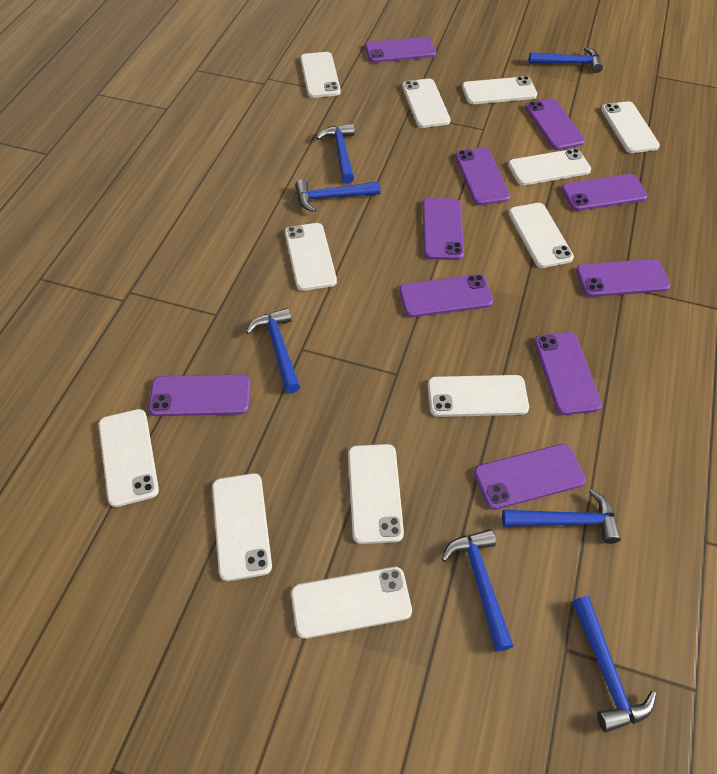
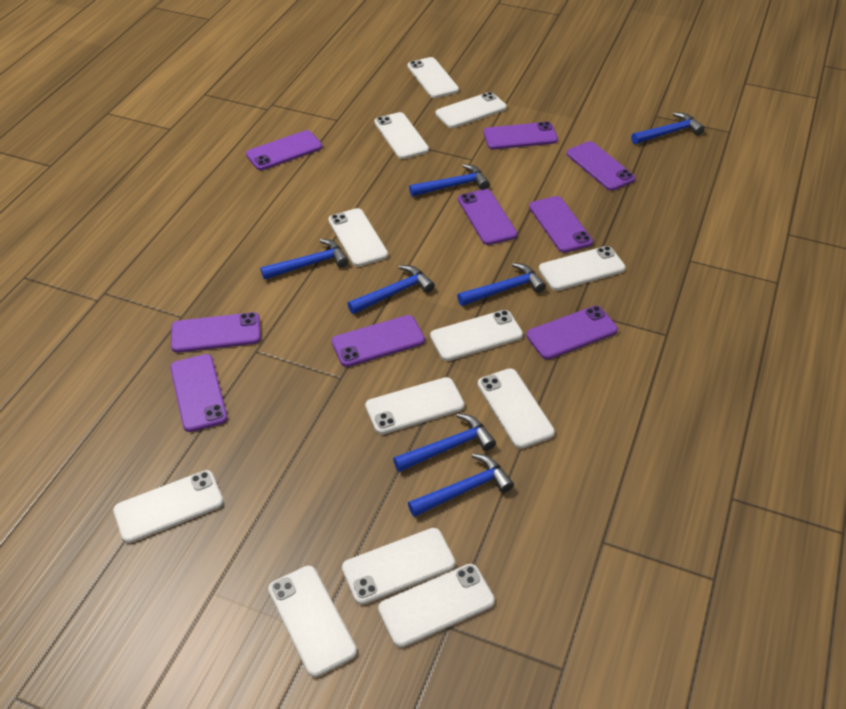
purple phone: [149,374,250,416] [365,37,436,63] [399,274,493,317] [423,198,464,260] [455,148,510,205] [474,444,586,510] [525,98,585,150] [534,332,602,415] [561,174,648,211] [576,259,671,297] = 10 -> [170,354,228,432] [171,312,261,353] [246,130,322,170] [332,315,425,367] [458,189,517,245] [483,122,558,149] [526,306,618,360] [529,196,593,253] [566,141,635,191] = 9

